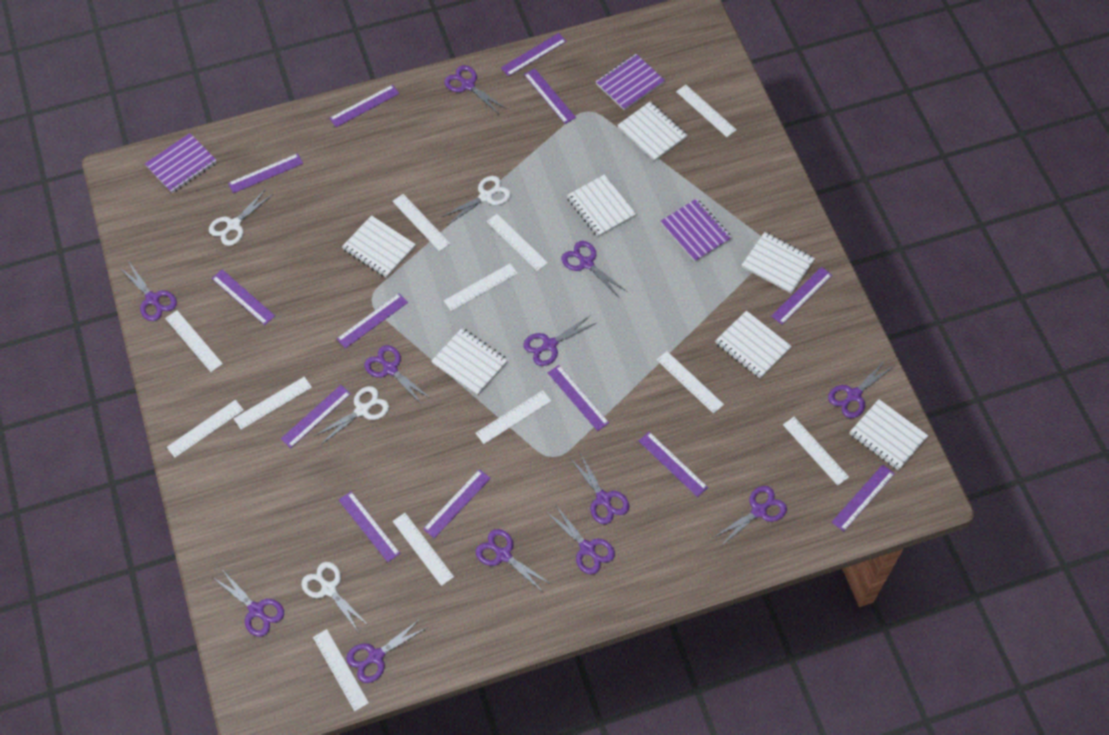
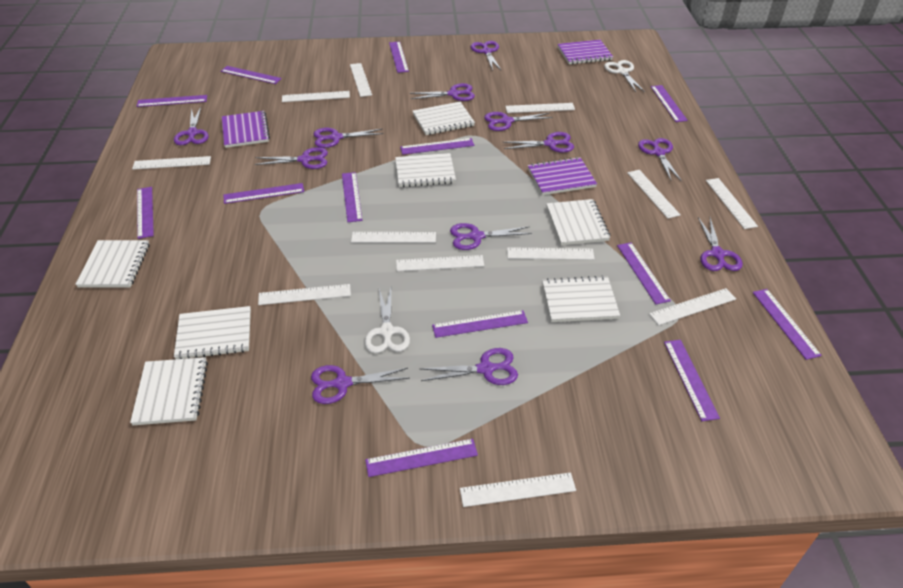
white scissors: [209,189,273,246] [301,562,369,631] [314,386,389,445] [442,176,511,225] = 4 -> [364,288,410,353] [604,60,645,92] = 2

